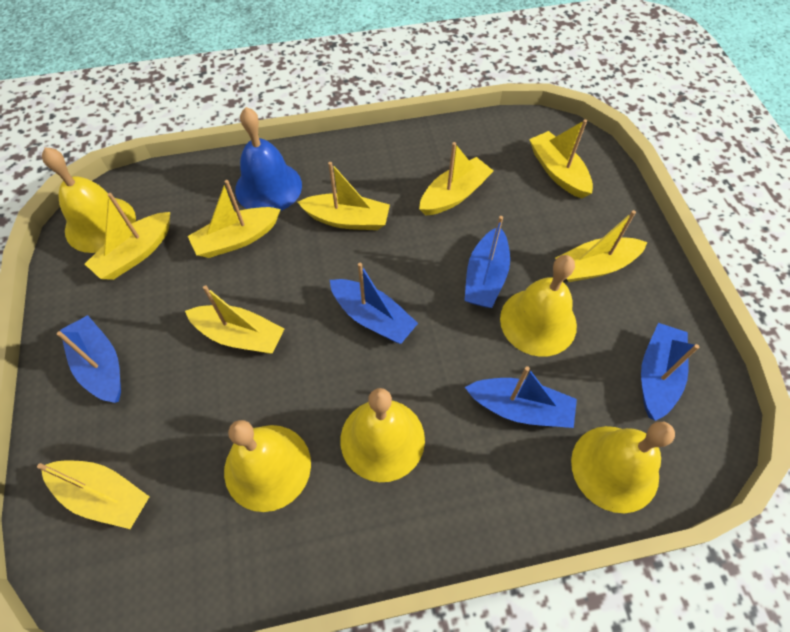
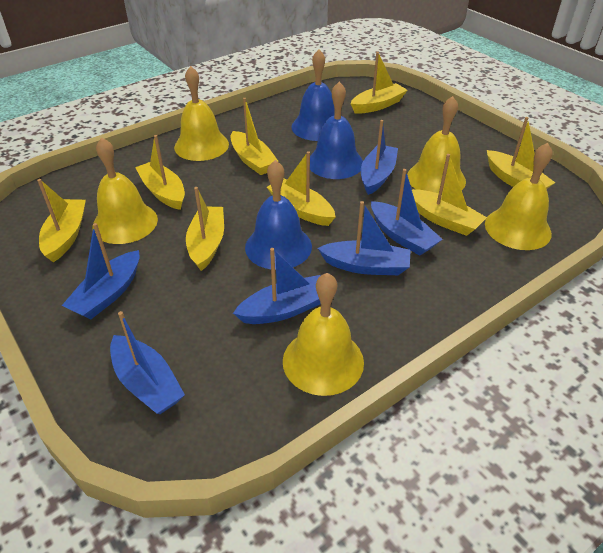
blue bell: [235,107,302,211] = 1 -> [245,160,312,270] [291,50,335,141] [310,82,363,179] = 3
blue boat: [57,315,121,403] [330,263,418,344] [464,216,510,308] [465,366,577,428] [641,323,699,421] = 5 -> [62,223,139,319] [110,311,185,414] [233,248,321,324] [318,201,411,275] [361,120,398,195] [371,169,443,256] = 6

